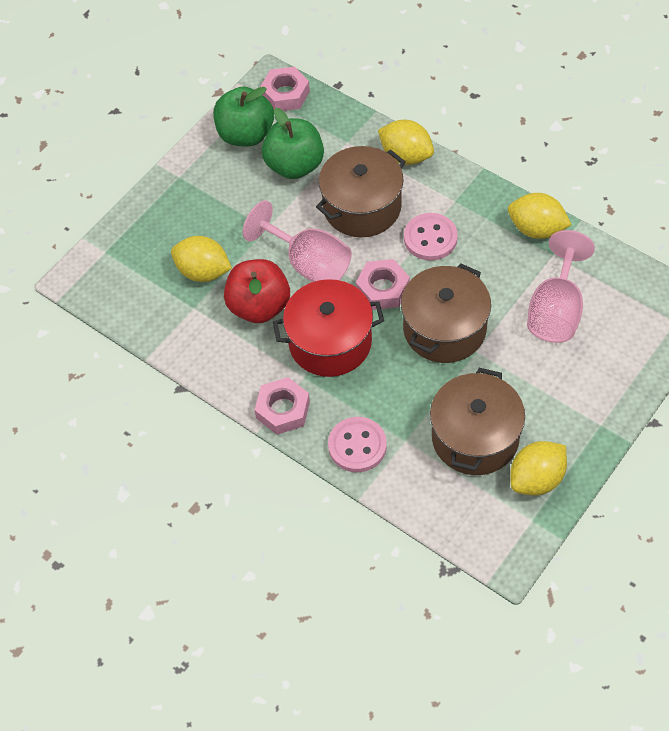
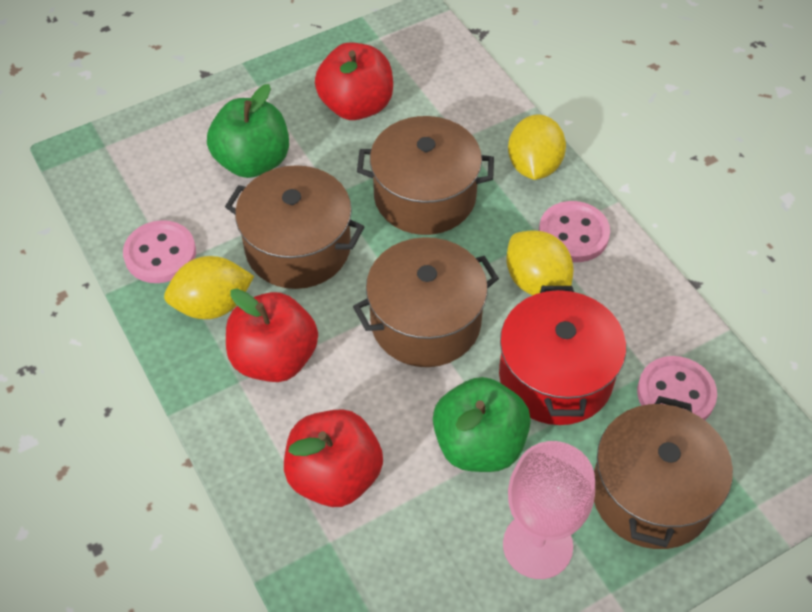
brown pot: [316,146,405,237] [401,264,491,363] [430,368,525,475] = 3 -> [225,165,364,289] [353,237,499,367] [357,116,494,235] [594,396,733,549] = 4
pink button: [328,417,387,472] [404,213,458,261] = 2 -> [123,220,196,283] [539,201,610,262] [637,356,717,420] = 3
pink goblet: [243,200,352,282] [527,230,595,343] = 2 -> [503,441,595,579] = 1
pink nut: [255,377,310,435] [260,67,310,111] [356,259,410,310] = 3 -> none = 0
red apple: [224,259,290,323] = 1 -> [226,289,318,382] [284,409,383,507] [315,42,393,120] = 3
yellow lemon: [171,236,232,282] [378,120,434,165] [508,193,572,239] [510,441,567,495] = 4 -> [164,256,254,319] [506,230,574,295] [508,114,566,180] = 3

